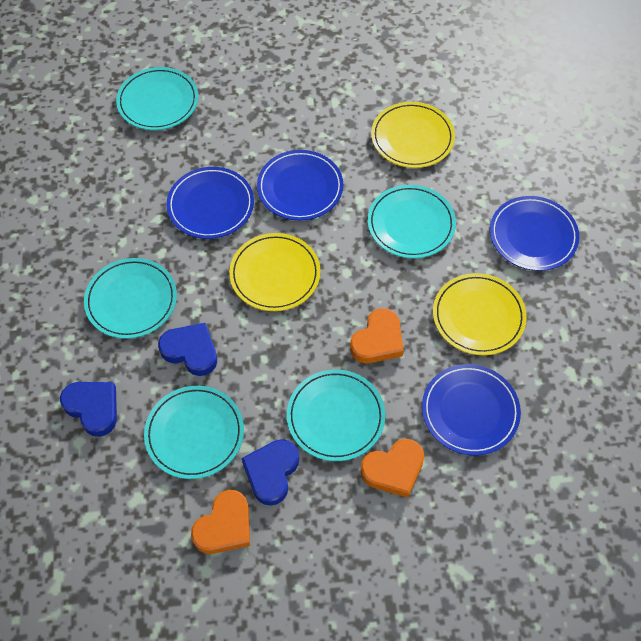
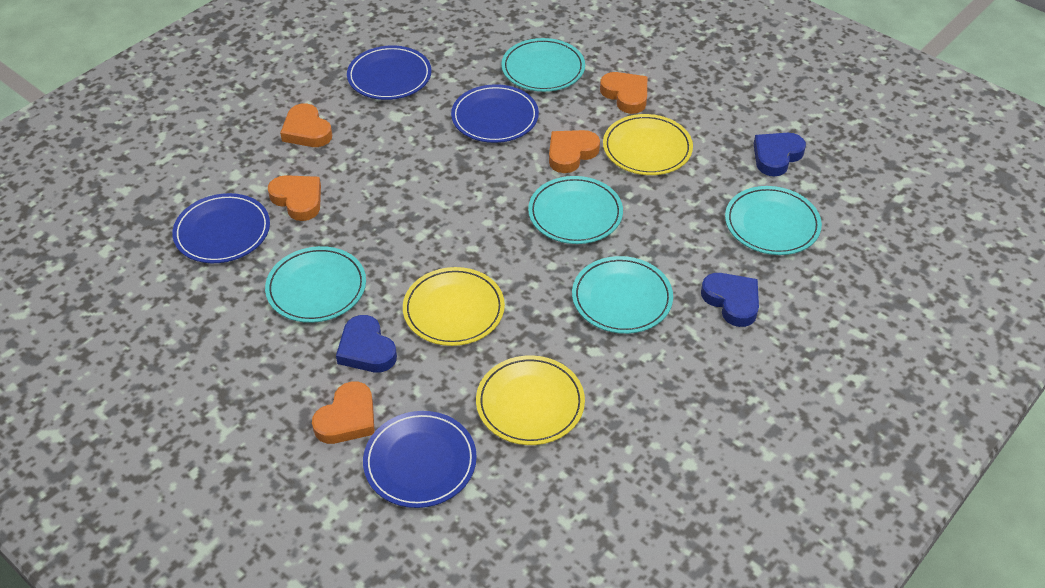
orange heart: [191,490,250,554] [350,308,404,363] [360,439,424,498] = 3 -> [268,175,321,221] [280,103,332,147] [312,381,375,444] [549,130,600,173] [600,72,647,114] = 5

